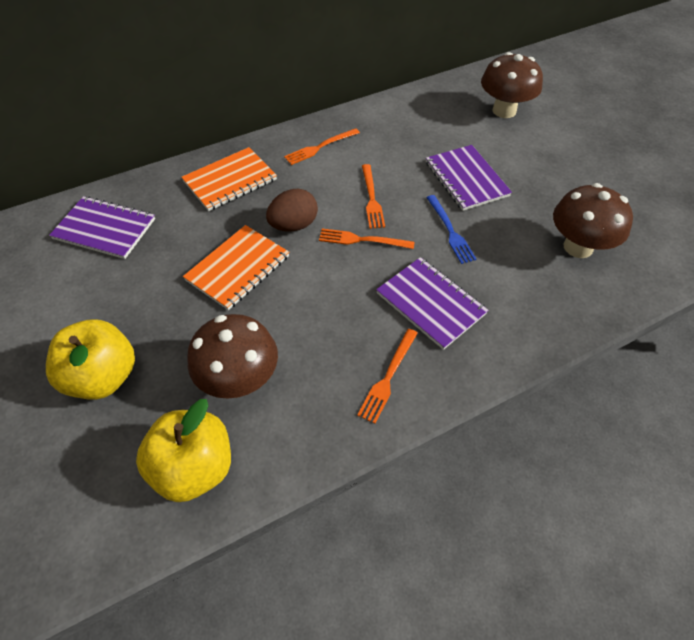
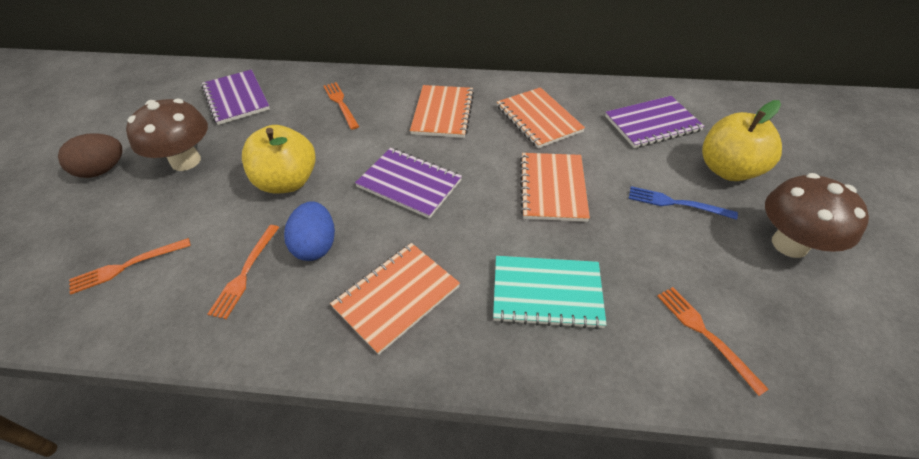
blue egg: none = 0 -> [284,201,335,261] = 1
brown mushroom: [187,314,278,399] [481,52,543,118] [553,183,633,258] = 3 -> [126,99,208,171] [765,173,869,258] = 2
orange notebook: [181,147,277,211] [183,225,289,310] = 2 -> [330,243,460,355] [410,85,474,138] [497,87,585,148] [520,153,590,222] = 4
turquoise notebook: none = 0 -> [493,256,607,329] = 1

